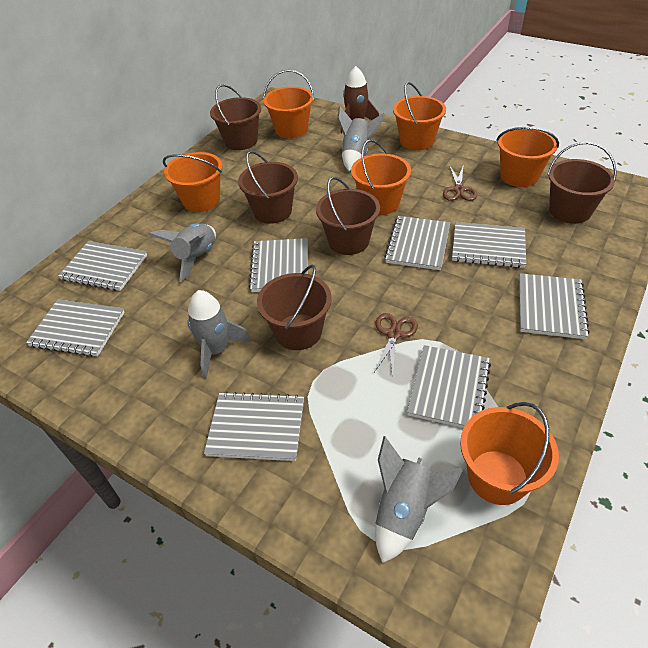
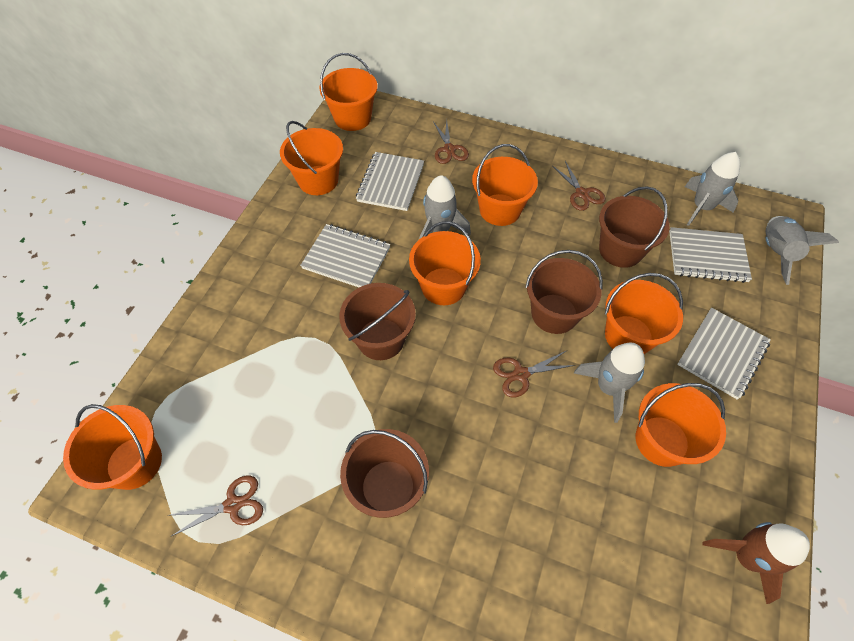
brown bucket: [210,84,261,150] [238,151,298,224] [257,264,332,350] [316,177,380,255] [547,142,617,224] = 5 -> [339,283,416,360] [340,429,429,518] [525,250,603,334] [599,186,670,268] = 4
brown scissors: [374,313,418,377] [443,166,477,201] = 2 -> [170,476,263,537] [433,120,469,164] [493,351,575,397] [553,161,606,211] = 4
grey notebook: [26,299,125,357] [58,241,147,291] [204,391,304,461] [249,238,308,292] [384,216,450,270] [407,345,491,428] [452,222,526,268] [519,273,590,339] = 8 -> [300,224,390,287] [356,152,424,211] [669,227,752,283] [677,308,771,400] = 4
orange bucket: [163,152,223,212] [263,70,314,139] [351,139,411,215] [393,82,446,150] [460,402,559,505] [496,127,559,187] = 6 -> [63,404,162,490] [280,121,343,195] [319,53,378,131] [409,221,481,305] [472,144,538,226] [605,273,683,354] [636,383,726,467] = 7

